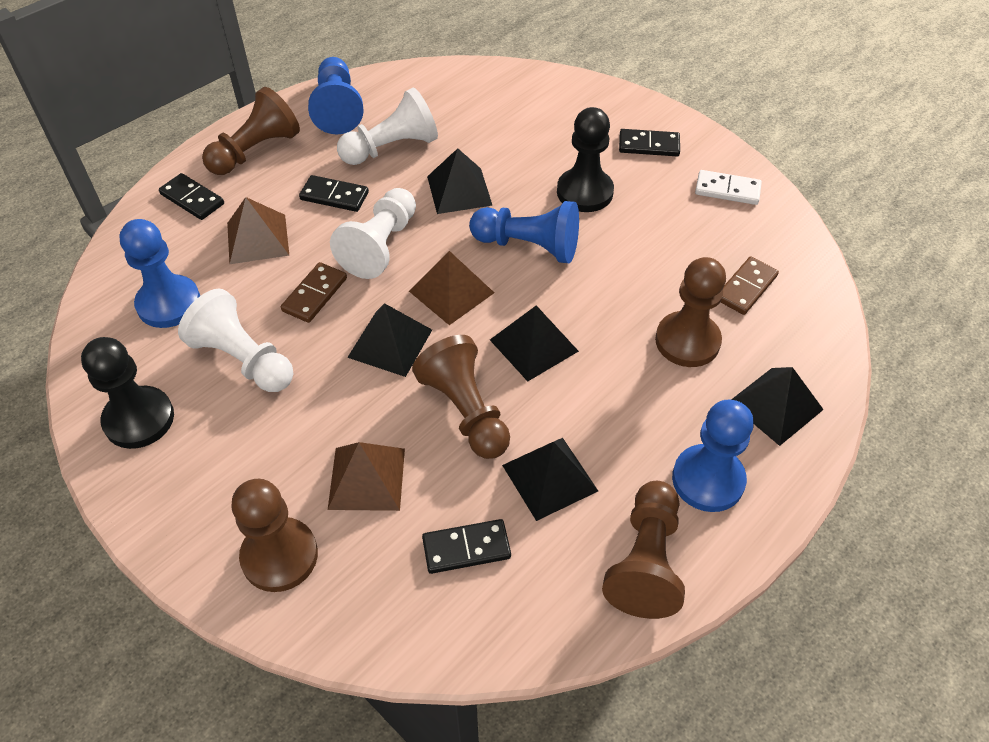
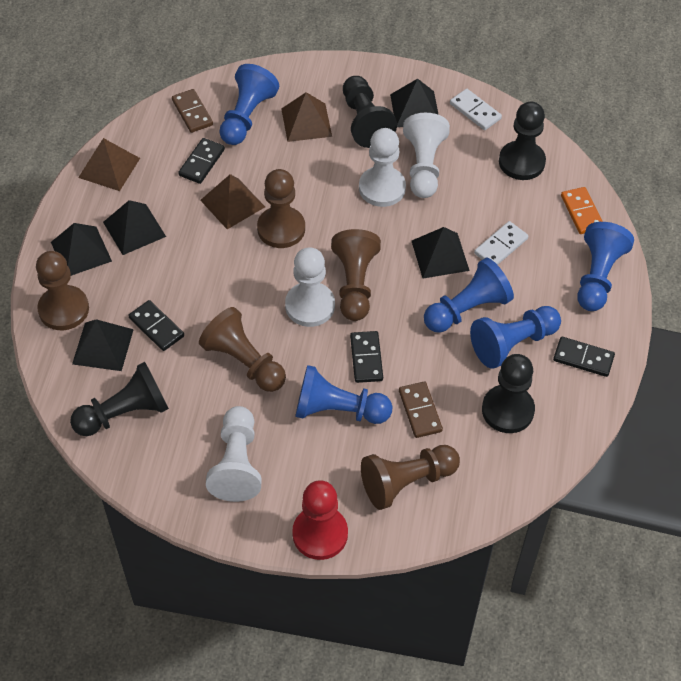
black pawn: [81,337,174,449] [557,107,614,212] = 2 -> [70,362,169,436] [343,76,397,148] [482,354,535,433] [499,102,546,180] = 4
blue pawn: [119,219,200,328] [308,57,364,134] [469,201,579,263] [672,400,754,512] = 4 -> [219,64,279,145] [295,365,392,424] [424,258,514,333] [470,306,561,369] [577,222,634,311] = 5
orange domino: none = 0 -> [561,187,603,234] = 1
red pawn: none = 0 -> [292,480,348,560] = 1
white domino: [695,170,762,205] = 1 -> [450,89,502,130] [474,221,528,265] = 2
white pawn: [178,289,293,392] [330,188,416,279] [337,87,438,165] = 3 -> [206,406,262,502] [285,247,335,327] [359,128,406,207] [403,113,450,198] = 4

